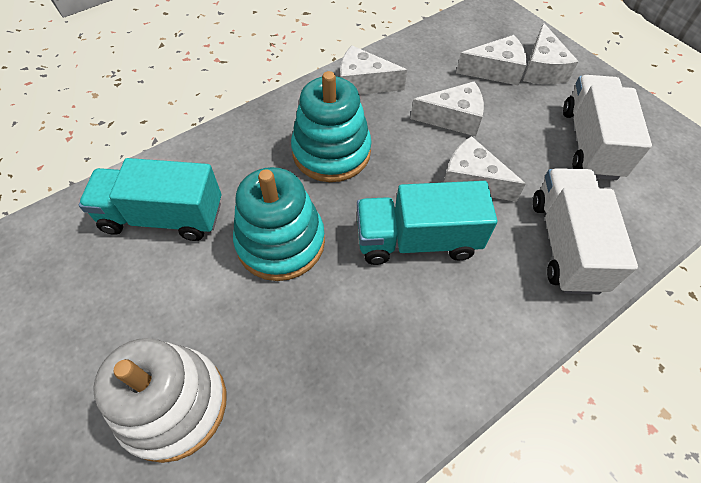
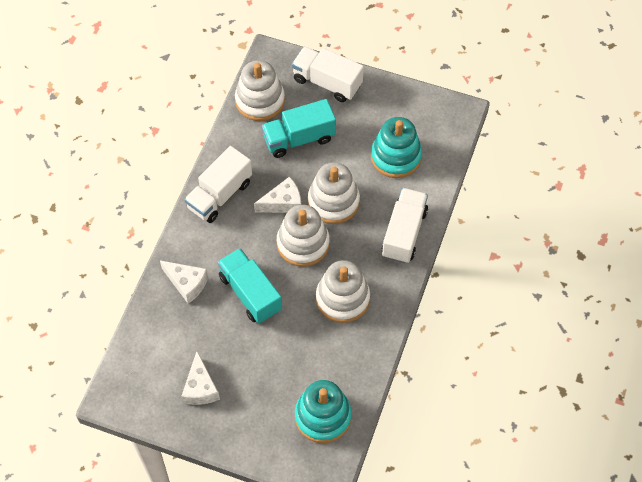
white cheese: [340,45,407,95] [410,81,484,136] [444,136,526,202] [456,35,527,86] [523,23,579,84] = 5 -> [160,261,208,304] [181,351,220,405] [254,177,301,213] = 3
white stacking toy: [93,338,226,463] = 1 -> [235,60,285,121] [277,205,330,267] [308,162,360,224] [316,260,370,323] = 4
white truck: [533,168,638,294] [563,75,652,180] = 2 -> [184,146,252,223] [292,46,364,102] [382,188,428,263] = 3

